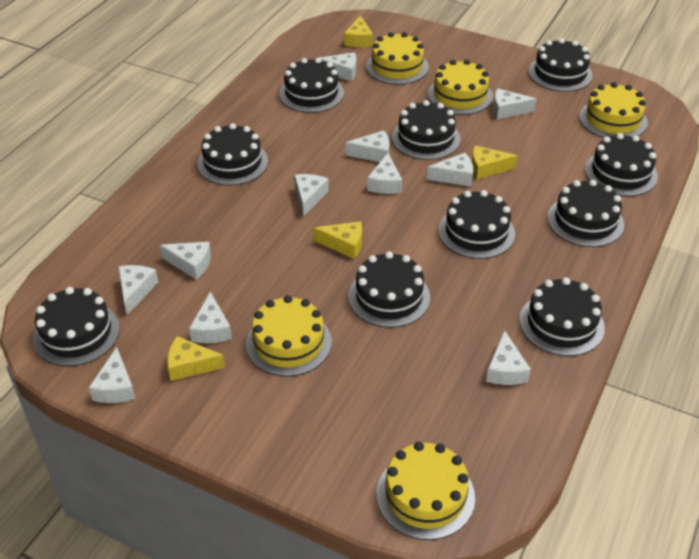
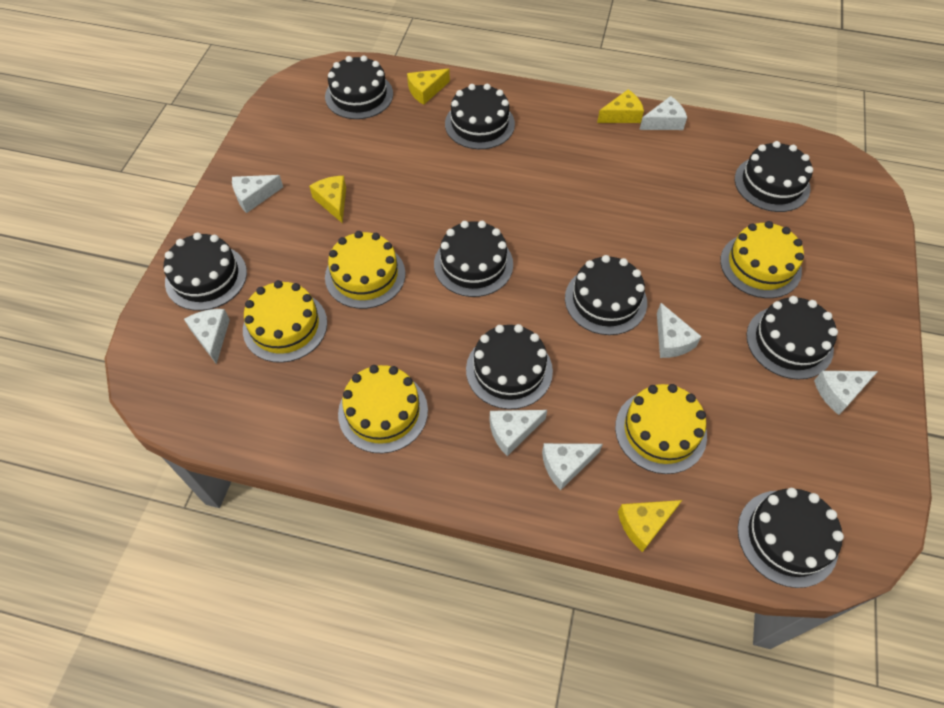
black cake: [33,287,120,366] [197,123,268,185] [279,58,344,113] [348,251,430,328] [392,100,460,160] [438,190,515,259] [519,277,605,356] [529,38,593,92] [547,180,624,247] [585,133,658,196] = 10 -> [164,232,247,311] [325,55,393,119] [434,221,513,297] [445,84,515,149] [466,324,553,409] [565,255,647,335] [735,141,813,212] [738,488,844,588] [746,296,838,380] = 9
white cheese: [89,347,136,403] [118,265,158,315] [159,242,211,280] [189,292,232,343] [294,174,329,217] [319,52,356,82] [345,131,390,162] [367,153,402,194] [427,153,473,187] [486,330,531,385] [493,88,537,119] = 11 -> [184,309,230,364] [232,175,283,213] [490,410,547,456] [542,443,603,490] [639,96,687,130] [657,303,702,358] [814,371,878,415] = 7

